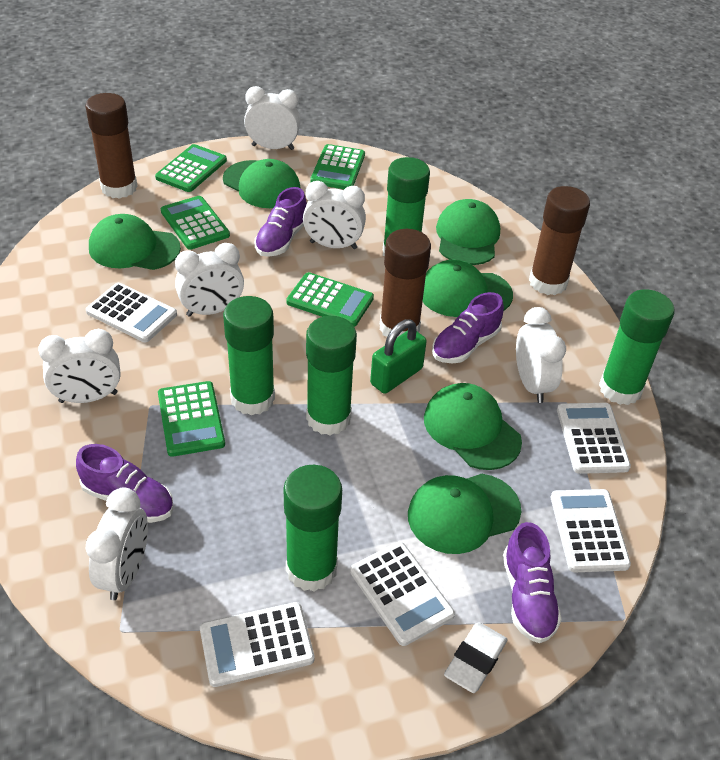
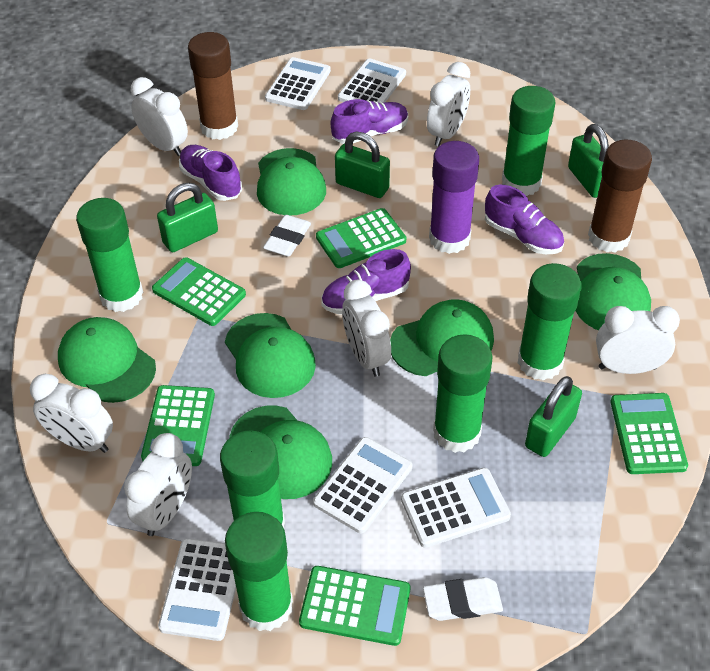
brown glue stick: [85,93,138,199] [380,229,431,337] [529,186,590,295] = 3 -> [188,32,238,140] [588,139,652,252] = 2
green glue stick: [223,296,275,415] [284,465,342,592] [306,316,357,435] [383,157,430,257] [599,289,674,405] = 5 -> [76,198,143,312] [220,430,285,528] [225,512,293,631] [433,334,493,453] [502,86,556,196] [518,263,582,381] = 6
green padlock: [370,319,427,394] = 1 -> [157,183,218,252] [335,132,390,198] [525,376,582,457] [568,124,609,198] = 4
purple glue stick: none = 0 -> [429,141,479,254] = 1
white eraser: [444,622,507,693] = 1 -> [263,215,311,257] [423,577,503,621] = 2

